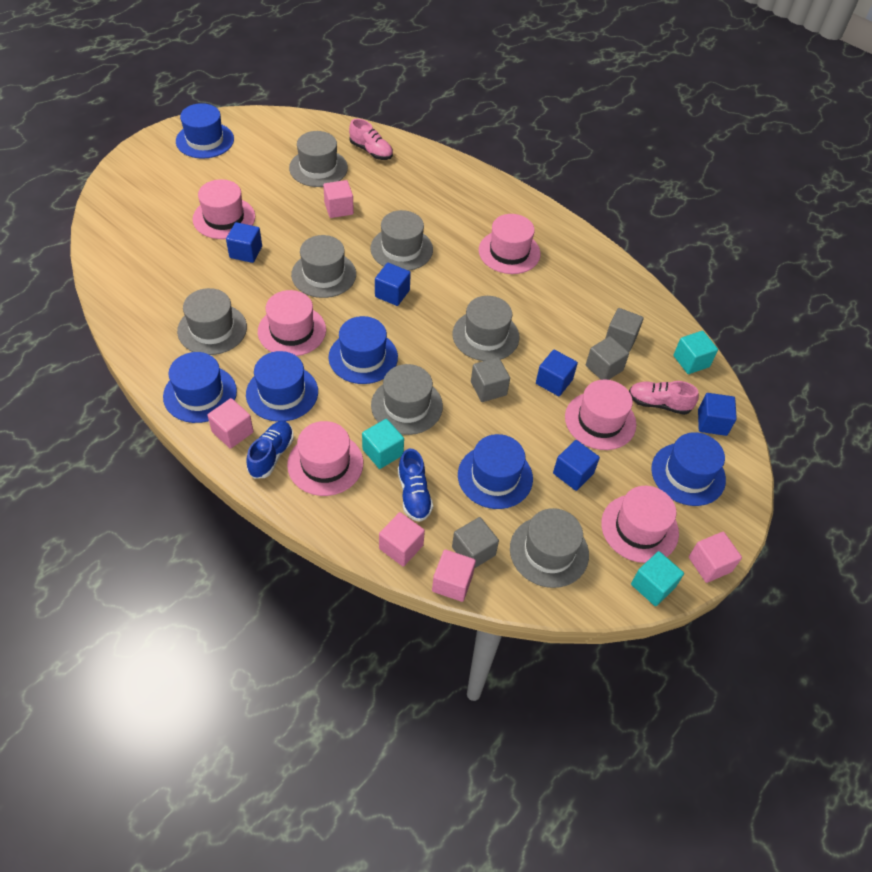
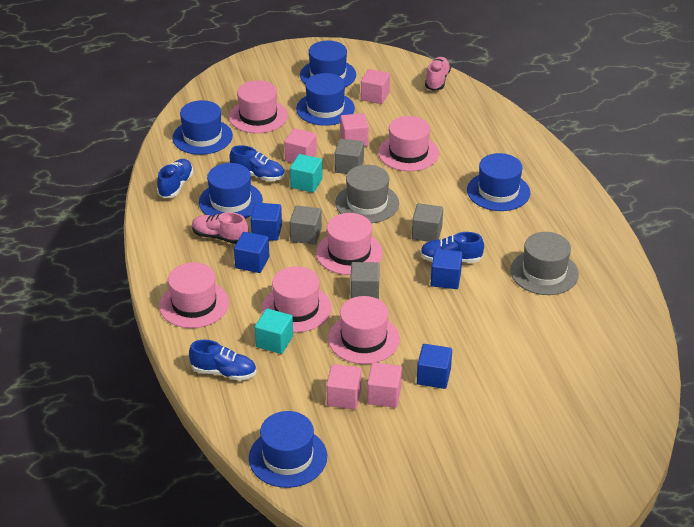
blue cube: [226,222,262,263] [375,263,411,306] [536,350,578,396] [553,440,600,491] [698,393,737,436] = 5 -> [234,232,269,273] [251,203,282,241] [417,344,452,389] [431,249,463,289] = 4
blue shoe: [246,421,294,479] [398,449,433,522] = 2 -> [157,159,193,198] [189,340,256,381] [229,145,285,181] [420,232,484,263] = 4
grey hat: [177,288,247,355] [289,131,348,187] [291,235,356,298] [370,210,433,271] [371,364,443,435] [453,296,520,361] [510,508,589,588] = 7 -> [335,165,399,223] [510,232,579,295] = 2
turquoise cube: [362,419,404,469] [631,551,684,606] [673,331,718,374] = 3 -> [255,308,293,354] [290,154,323,193] = 2

